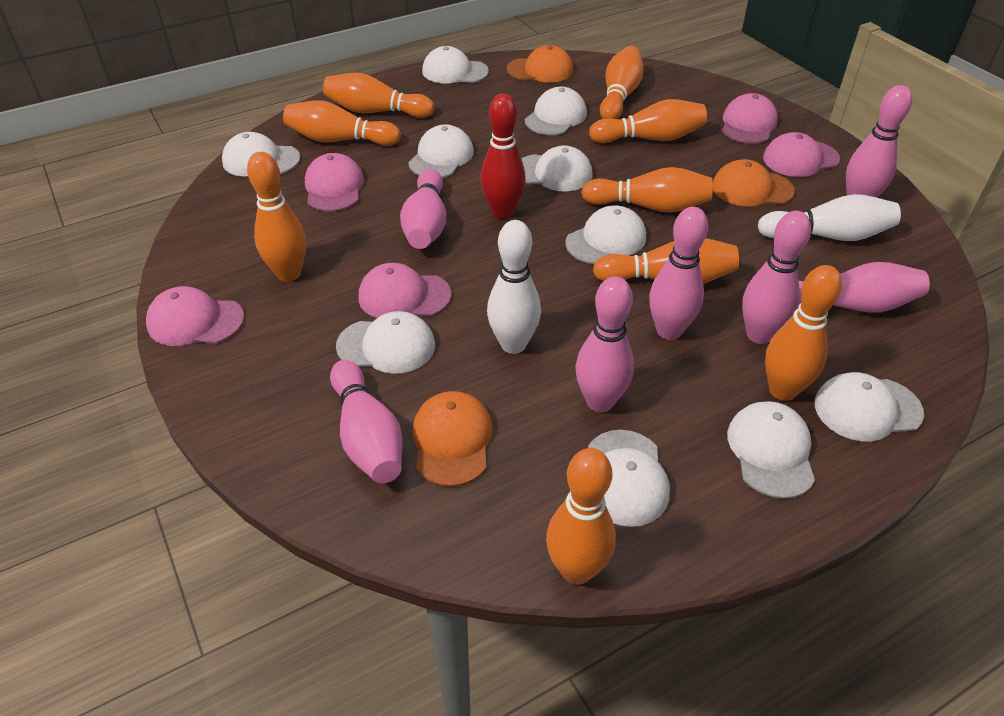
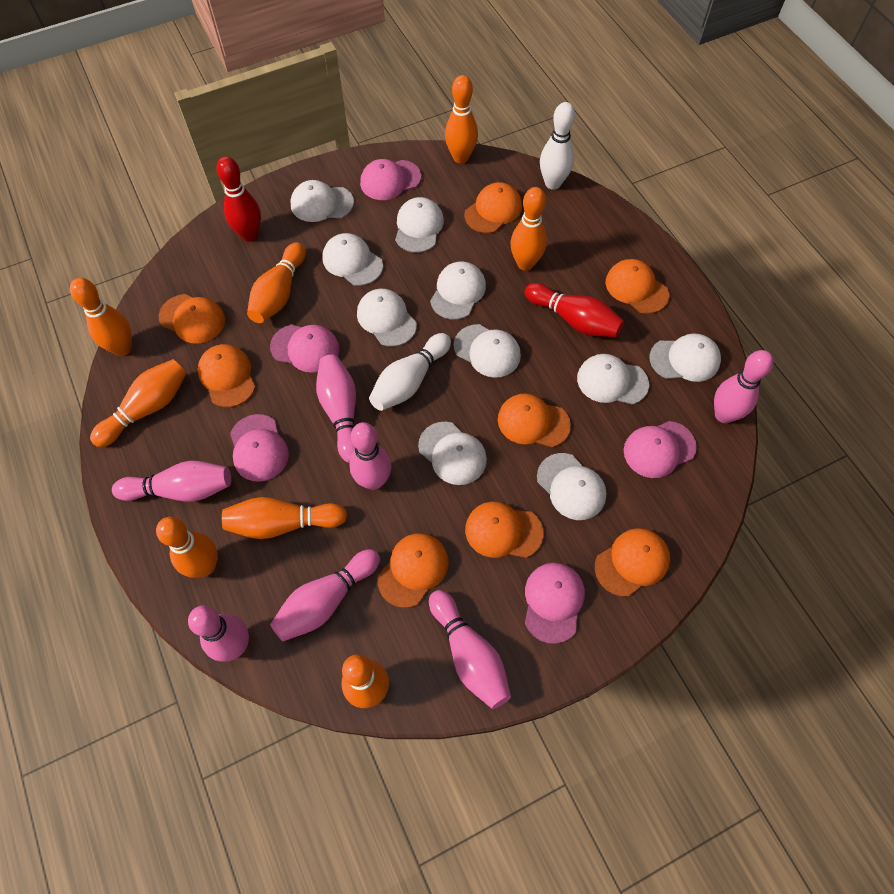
orange bowling pin: [247,152,306,282] [283,100,401,146] [323,73,434,118] [546,448,616,585] [581,167,713,213] [589,99,707,143] [593,238,739,284] [600,46,643,119] [765,265,842,401] = 9 -> [70,278,132,356] [90,359,187,447] [156,517,218,578] [222,497,347,539] [247,242,306,323] [341,654,389,708] [445,75,478,164] [510,187,547,271] = 8
orange cap: [413,391,493,487] [507,45,573,83] [713,159,795,207] = 3 -> [159,294,225,344] [198,344,255,407] [377,533,449,608] [464,182,522,233] [465,502,544,558] [498,393,571,448] [595,528,670,597] [605,259,669,314] = 8
red bowling pin: [480,94,526,219] = 1 -> [216,156,261,242] [525,283,624,337] = 2

